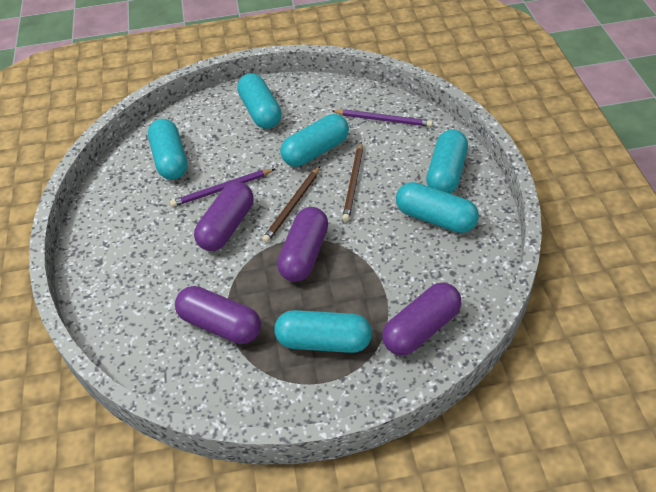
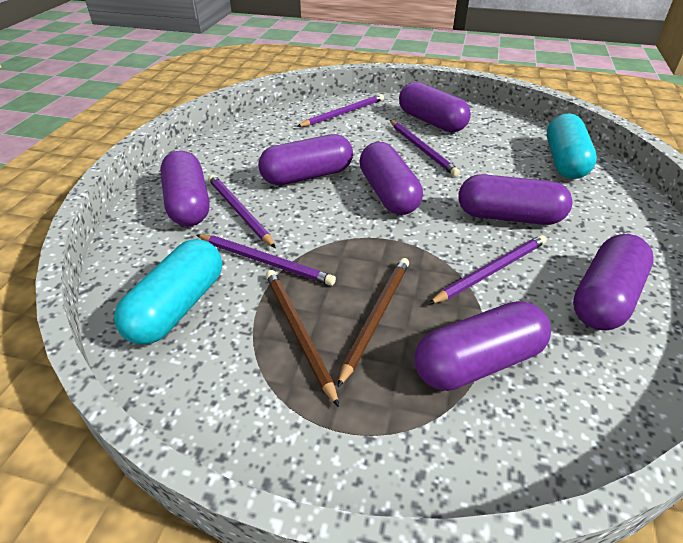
purple capsule: [175,286,261,344] [194,182,253,251] [277,207,328,282] [382,283,462,356] = 4 -> [160,151,209,226] [258,134,353,185] [359,142,423,215] [399,82,471,132] [414,301,551,391] [459,174,572,225] [573,234,654,331] = 7
purple pencil: [170,169,275,207] [332,109,433,127] = 2 -> [197,234,336,286] [208,174,276,248] [297,94,384,127] [390,120,460,176] [429,235,547,304] = 5
turquoise capsule: [148,119,187,180] [237,73,282,129] [274,310,372,353] [280,114,349,167] [396,182,479,233] [426,130,468,194] = 6 -> [114,239,222,344] [547,113,597,179] = 2

